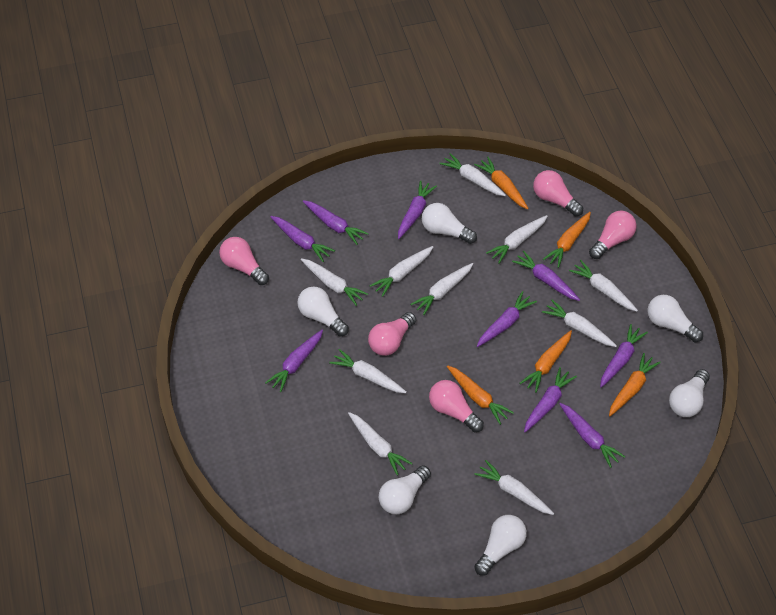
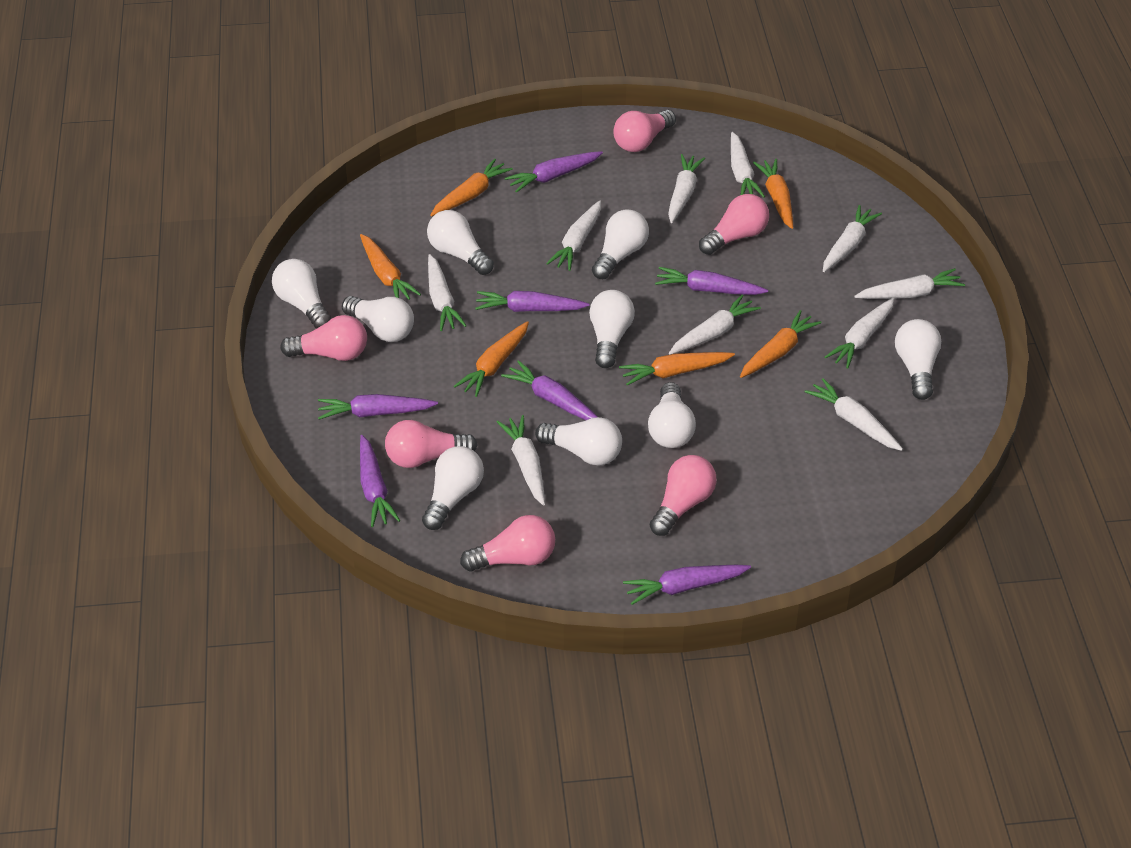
orange carrot: [447,366,514,425] [474,157,529,209] [520,330,572,393] [543,212,591,268] [609,353,661,416] = 5 -> [360,234,421,300] [430,158,513,216] [454,321,529,397] [619,352,735,386] [740,310,821,378] [753,159,793,229] = 6
pink light bulb: [219,237,269,285] [368,312,416,356] [429,380,484,432] [533,170,583,217] [589,211,637,259] = 5 -> [280,315,367,361] [385,420,478,468] [460,515,555,572] [613,110,676,152] [650,455,717,536] [699,194,769,255] = 6
purple carrot: [265,330,323,392] [270,216,335,262] [303,200,369,245] [398,180,437,239] [477,291,537,347] [512,251,580,301] [524,367,577,432] [560,403,625,468] [600,324,648,388] = 9 -> [318,394,438,420] [360,435,400,527] [475,291,590,312] [501,360,598,420] [505,151,603,193] [623,565,751,605] [655,267,768,295] = 7
white light bulb: [297,286,349,337] [379,465,431,514] [422,203,477,244] [474,515,527,576] [648,295,703,342] [669,369,710,417] = 6 -> [272,259,331,329] [342,296,414,342] [422,446,484,530] [427,210,494,275] [535,417,622,466] [589,290,635,368] [592,209,649,279] [648,382,696,448] [895,319,941,400] = 9

